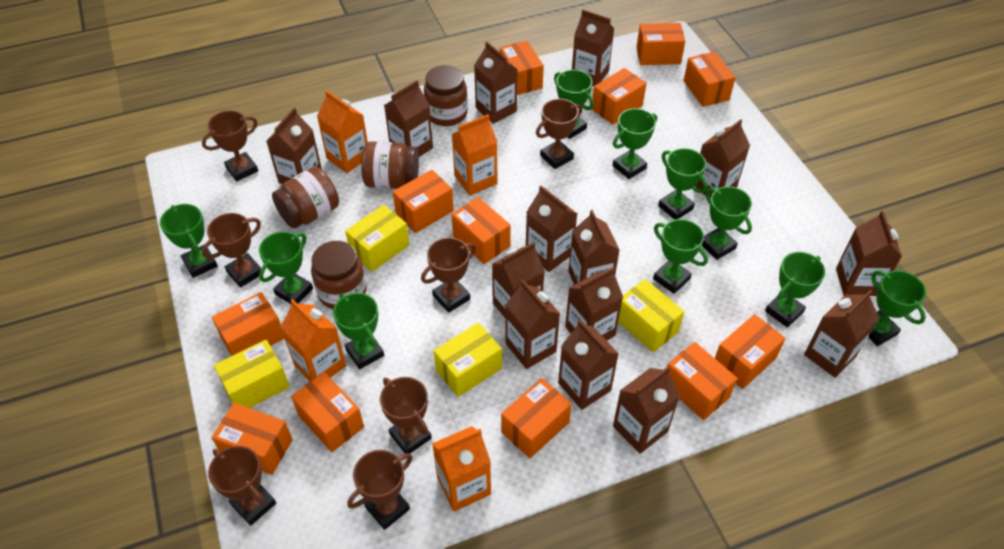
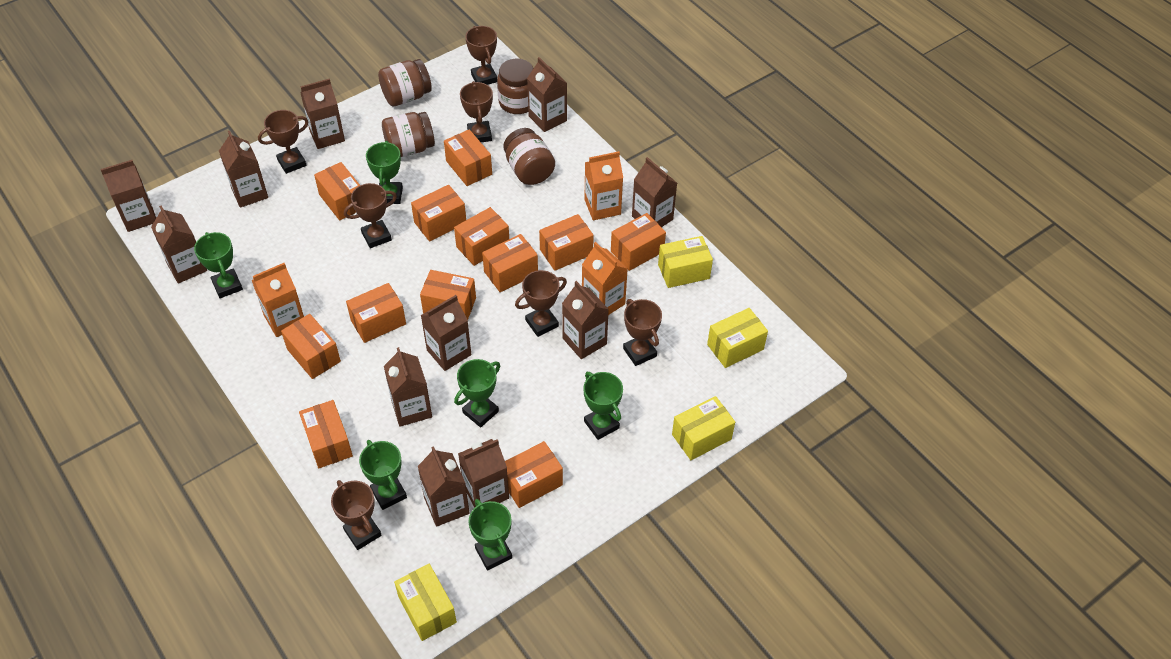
brown carton: [266,108,322,184] [384,80,433,157] [474,42,518,124] [492,242,545,319] [506,279,560,369] [526,186,577,272] [558,320,619,410] [565,267,623,341] [568,210,620,285] [572,10,615,86] [613,366,680,454] [695,119,750,198] [804,290,879,378] [836,211,902,296] = 14 -> [100,160,156,232] [151,206,207,283] [219,131,268,208] [300,78,345,149] [384,347,432,427] [418,446,469,526] [421,295,471,371] [458,439,509,508] [527,57,567,132] [562,281,609,359] [632,157,677,227] = 11
green trophy: [160,204,218,278] [259,232,313,304] [333,293,384,369] [554,69,594,139] [612,108,657,179] [653,219,708,294] [658,148,707,220] [702,186,752,260] [765,252,825,328] [868,270,926,346] = 10 -> [194,232,243,298] [359,440,407,510] [366,141,403,204] [454,359,500,427] [468,499,512,571] [584,372,623,440] = 6
orange carton: [280,299,346,381] [317,90,368,173] [432,426,491,512] [452,114,497,196] = 4 -> [252,263,304,337] [582,242,628,315] [584,151,623,220] = 3

